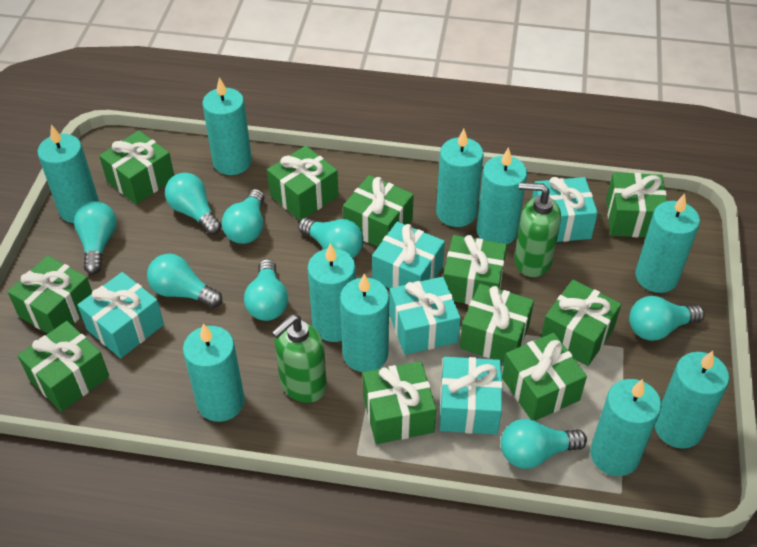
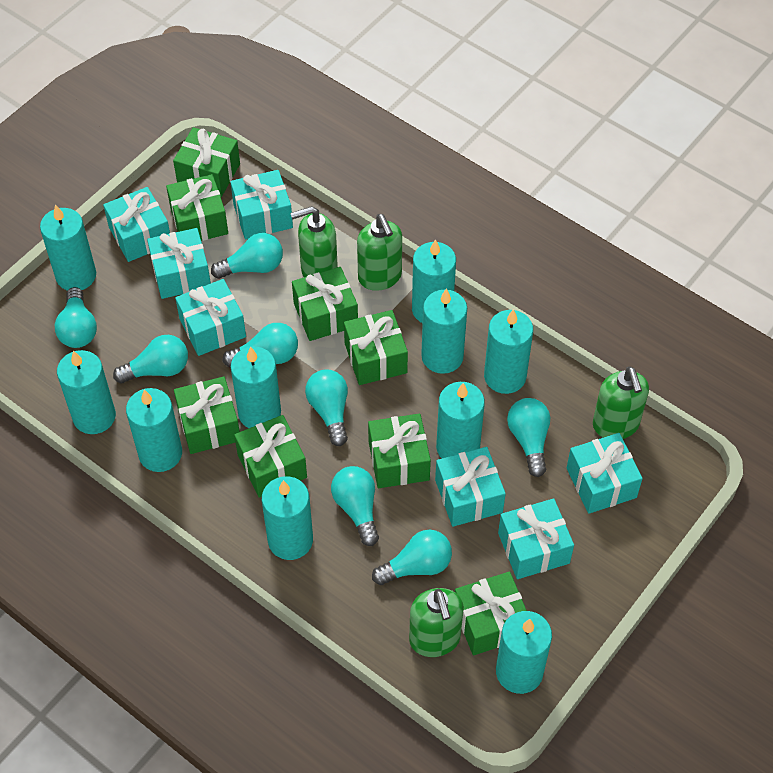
green gift: [7,255,92,334] [18,321,109,412] [99,130,174,205] [267,146,339,220] [343,175,414,247] [363,361,436,444] [443,235,507,305] [460,284,534,363] [502,333,587,421] [541,280,621,366] [606,172,667,237] = 11 -> [166,174,228,241] [173,127,240,197] [174,376,240,454] [234,415,307,498] [292,267,358,341] [344,310,408,385] [368,414,431,488] [455,572,527,655] = 8
green soap dispenser: [272,314,327,403] [515,182,561,277] = 2 -> [290,206,338,277] [357,214,402,291] [409,588,464,657] [593,366,649,439] = 4
turquoise gift: [78,272,164,359] [372,221,445,288] [389,277,461,355] [440,357,503,435] [532,177,598,242] = 5 -> [103,187,170,262] [147,228,211,299] [175,279,246,356] [230,170,293,239] [435,447,506,527] [498,498,574,579] [567,433,643,514] = 7

